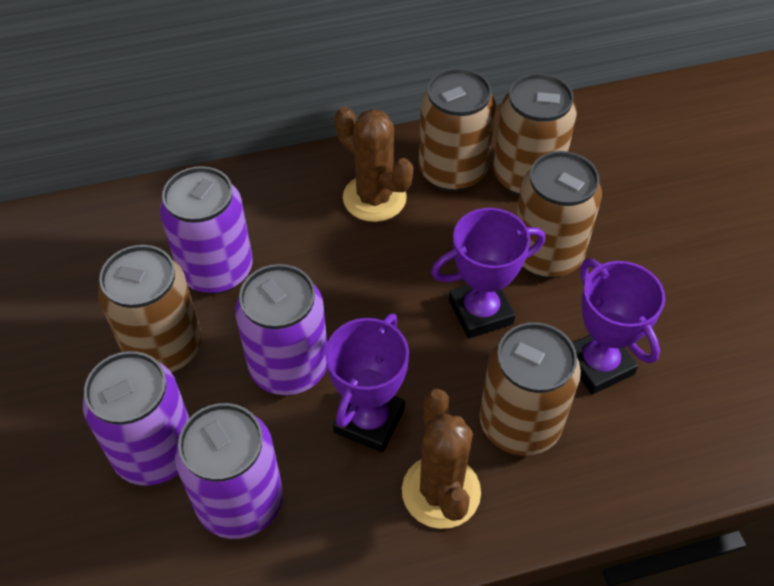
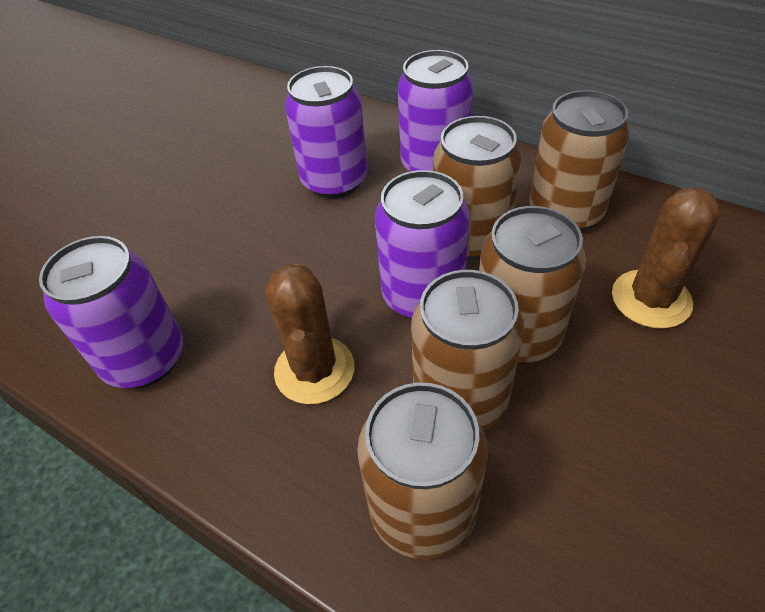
purple trophy: [325,314,409,453] [431,208,545,339] [573,259,665,395] = 3 -> none = 0

